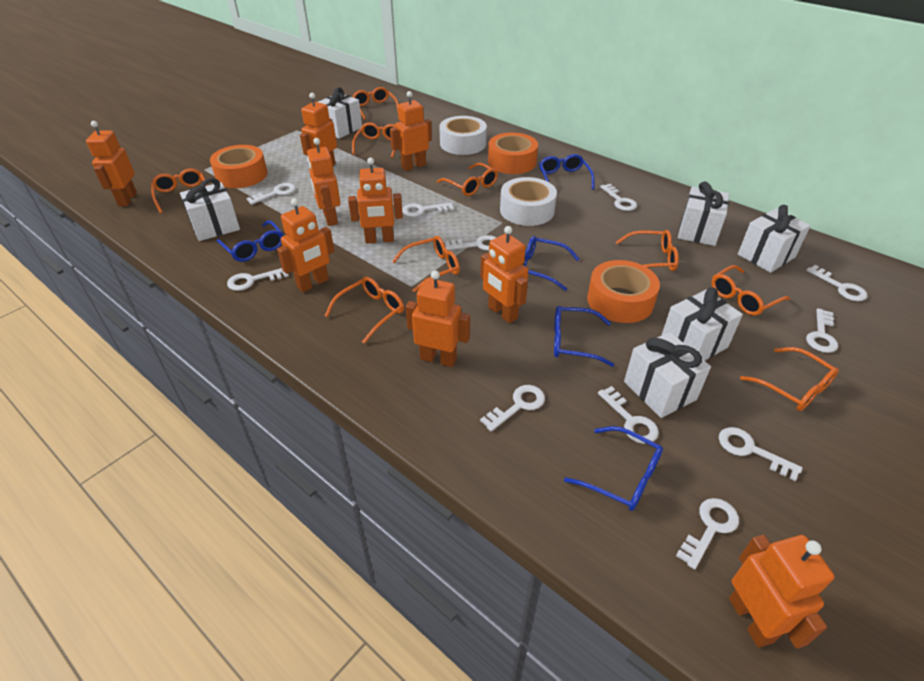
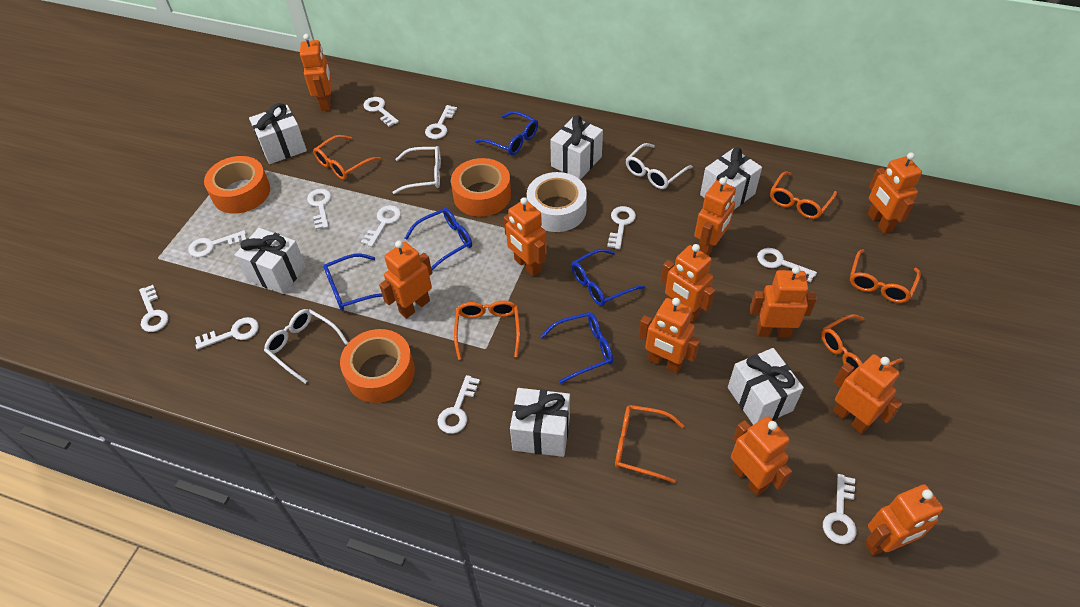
orange glasses: [151,168,207,213] [325,277,404,344] [352,123,395,158] [353,87,398,120] [392,236,460,292] [437,163,498,196] [616,230,679,271] [711,265,790,316] [740,347,839,411] = 9 -> [313,135,381,180] [454,300,520,360] [615,405,685,483] [770,171,837,219] [821,314,903,371] [850,249,921,303] = 6
orange robot: [86,121,137,206] [277,198,334,292] [300,93,337,165] [307,138,340,226] [348,158,403,244] [390,91,432,171] [406,270,470,367] [480,226,528,323] [729,535,835,648] = 9 -> [300,34,332,111] [379,241,432,319] [504,197,547,276] [639,298,700,373] [661,244,715,322] [694,178,736,256] [731,416,792,496] [750,266,817,338] [833,354,903,433] [865,484,944,556] [867,152,922,234] = 11
white glasses: none = 0 -> [264,309,348,384] [393,146,441,194] [626,143,693,189] = 3
white tape: [439,116,487,155] [500,177,557,226] = 2 -> [527,172,587,232] = 1

